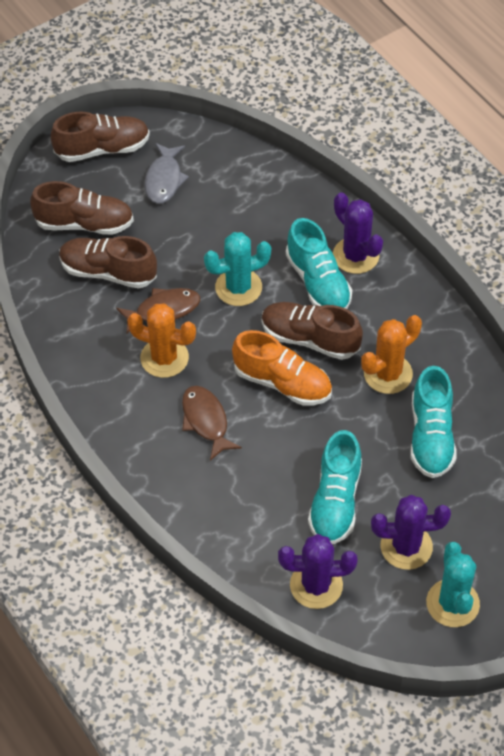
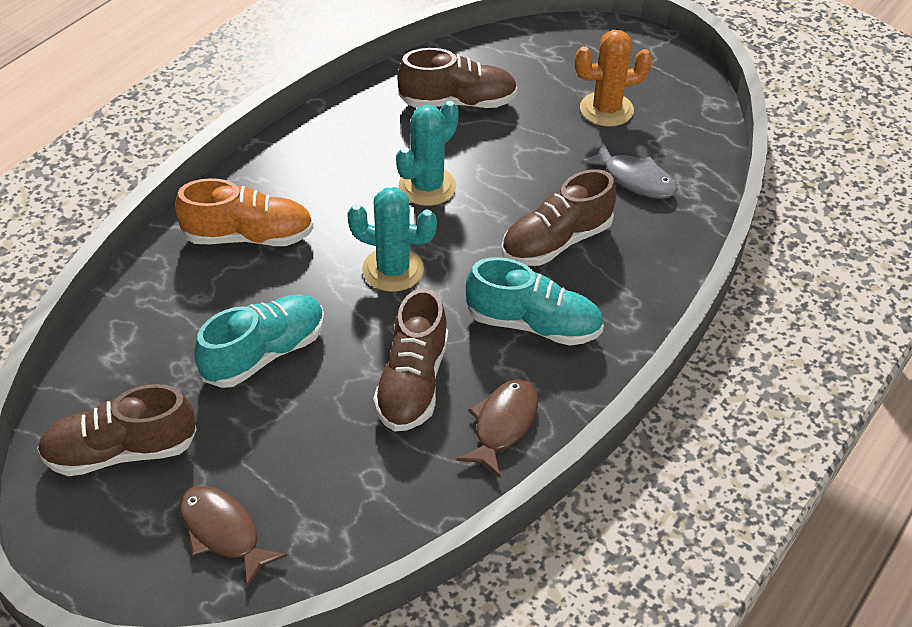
orange cactus: [127,303,196,378] [361,315,422,394] = 2 -> [575,30,653,127] = 1
purple cactus: [278,534,357,609] [333,193,383,274] [371,495,451,570] = 3 -> none = 0
turquoise shoe: [286,218,352,309] [308,430,362,544] [410,366,456,478] = 3 -> [194,294,325,388] [466,257,604,345] = 2

